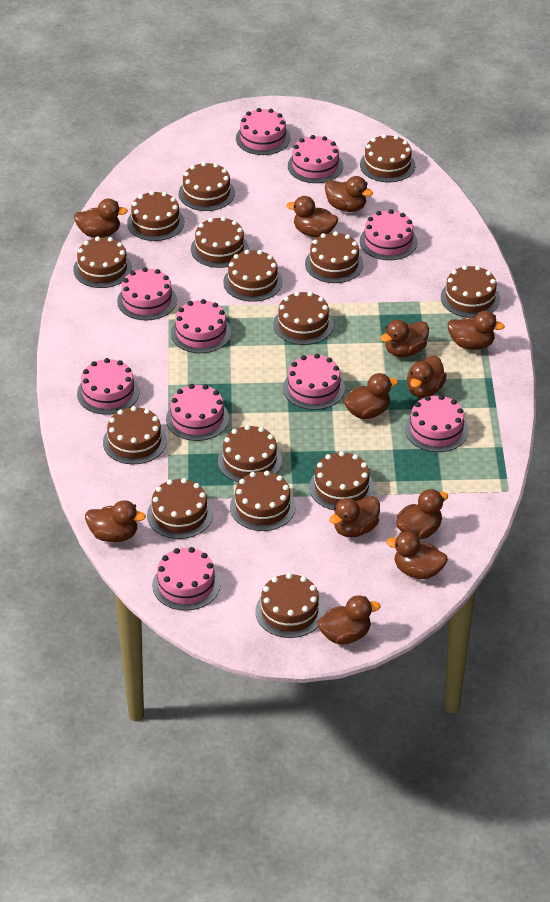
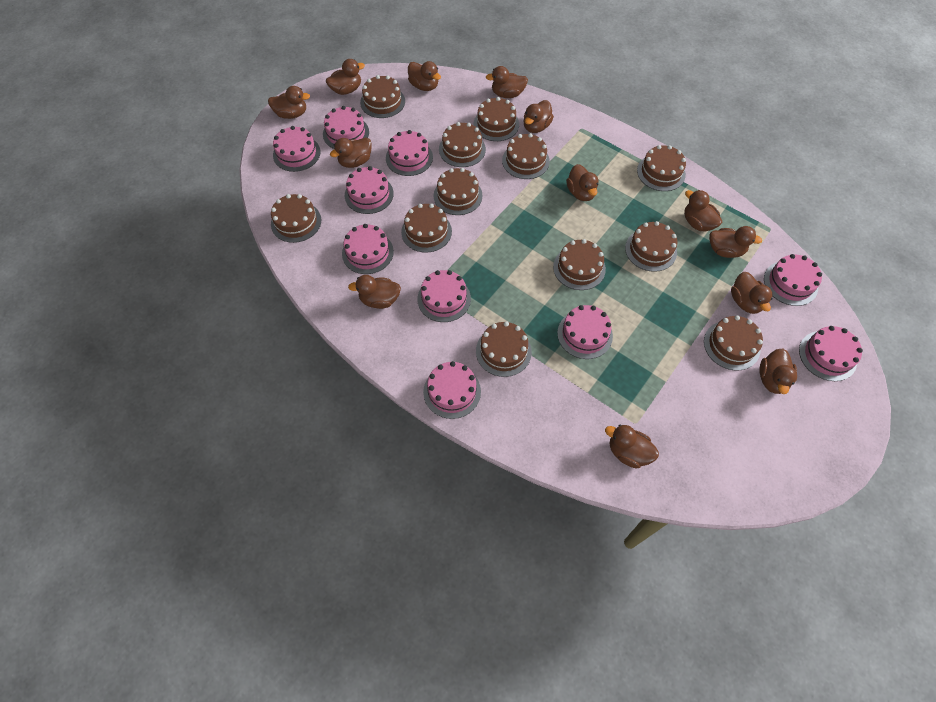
brown cake: [73,236,132,288] [103,406,167,464] [127,191,184,241] [147,478,213,539] [179,162,235,211] [191,217,249,268] [218,425,282,482] [223,250,282,302] [230,471,296,531] [255,573,324,638] [273,292,334,345] [305,231,364,283] [309,451,374,511] [360,134,415,182] [441,265,500,318] = 15 -> [271,194,321,243] [360,75,405,118] [401,204,452,253] [434,168,483,215] [439,122,486,167] [474,97,519,141] [476,321,532,377] [502,133,550,179] [553,239,606,290] [625,221,677,272] [637,145,686,191] [704,315,763,371] = 12
brown duck: [74,198,128,237] [85,500,146,542] [286,196,338,237] [318,595,380,645] [325,176,373,212] [329,496,380,537] [343,373,398,419] [380,320,429,357] [386,532,448,579] [396,489,448,539] [407,355,447,398] [447,311,505,350] = 12 -> [268,86,310,119] [326,59,365,95] [330,137,372,168] [348,275,401,309] [408,61,441,91] [486,66,528,98] [523,100,554,133] [566,164,598,201] [605,425,659,468] [684,190,722,231] [709,226,762,258] [731,272,773,314] [759,349,797,394] = 13

